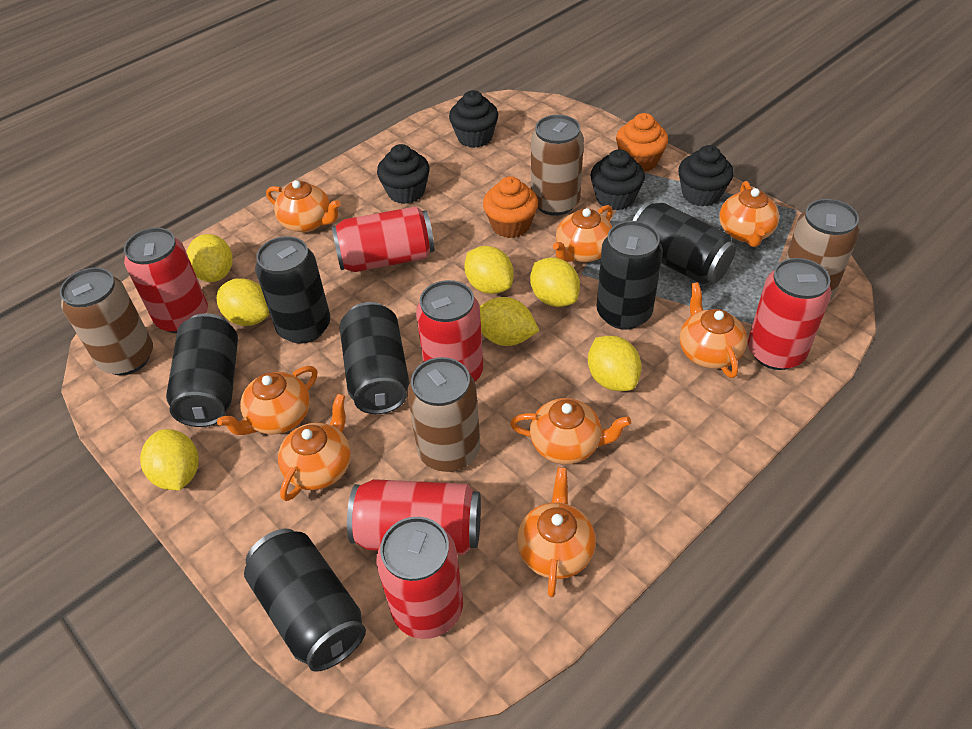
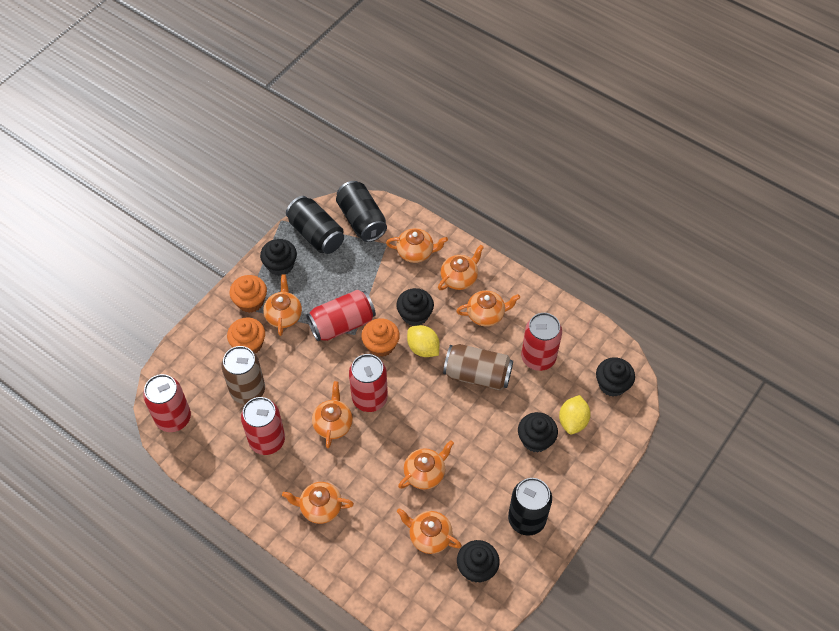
black can: [166,313,238,427] [244,529,366,672] [255,236,330,344] [340,302,409,414] [596,221,663,330] [632,202,736,284] = 6 -> [286,196,344,254] [336,181,387,242] [508,478,552,536] = 3
black cupcake: [377,144,430,204] [449,90,498,148] [590,149,645,210] [678,145,733,206] = 4 -> [260,239,297,276] [396,288,434,326] [457,540,500,582] [518,412,558,453] [596,357,635,397] = 5
brown can: [60,268,153,375] [407,357,480,472] [531,115,584,216] [785,199,860,300] = 4 -> [221,346,265,404] [443,344,513,390] = 2
orange cupcake: [483,176,538,238] [616,113,668,172] = 2 -> [227,318,265,353] [230,275,267,313] [361,318,400,357] = 3
red can: [124,228,208,334] [332,206,434,272] [347,479,481,555] [376,517,463,639] [416,280,483,382] [748,258,831,370] = 6 -> [143,374,191,432] [241,397,285,455] [306,290,376,341] [349,354,388,412] [521,313,562,371] = 5
yellow lemon: [140,429,199,490] [186,234,233,282] [217,278,270,326] [464,246,514,294] [479,297,539,346] [530,257,580,307] [588,336,642,391] = 7 -> [407,325,439,357] [559,395,591,434] = 2

